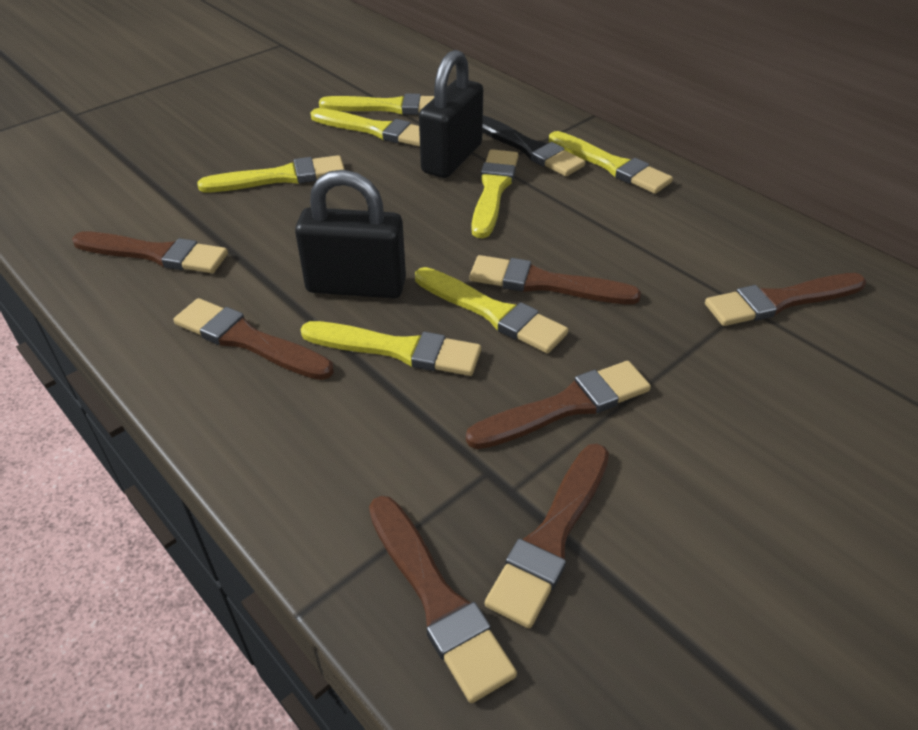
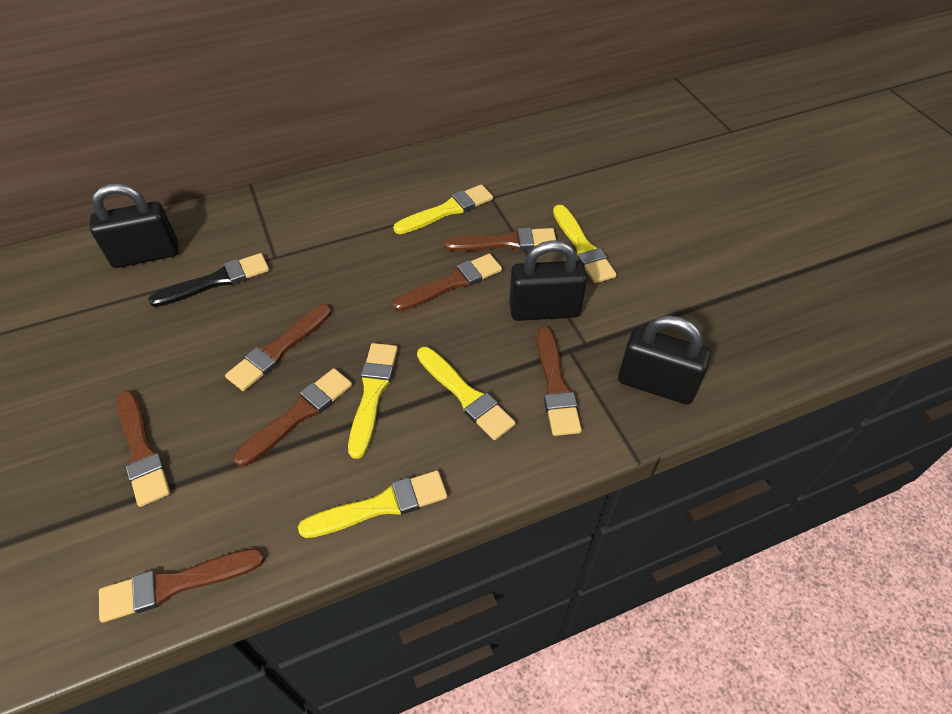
black padlock: [295,170,406,298] [419,50,483,178] = 2 -> [90,184,179,268] [509,240,587,321] [618,315,711,405] = 3
yellow brush: [197,155,345,192] [300,321,481,376] [311,108,420,147] [319,93,434,115] [415,267,568,353] [471,149,518,238] [549,131,673,194] = 7 -> [298,470,447,538] [348,343,398,459] [393,184,493,234] [417,347,516,440] [553,205,617,283] = 5

